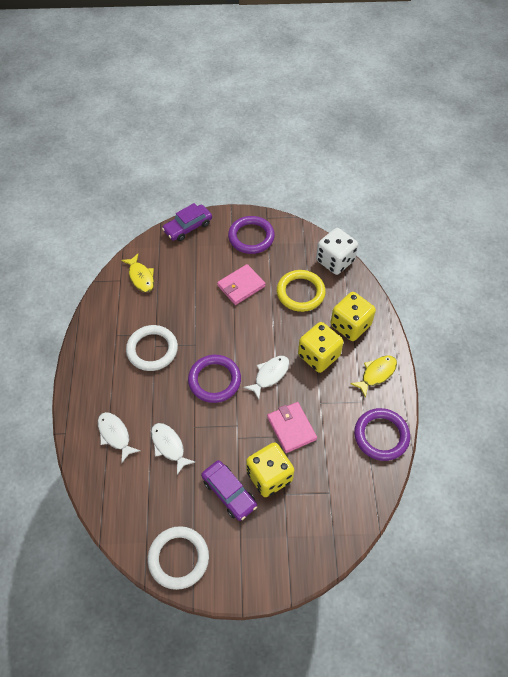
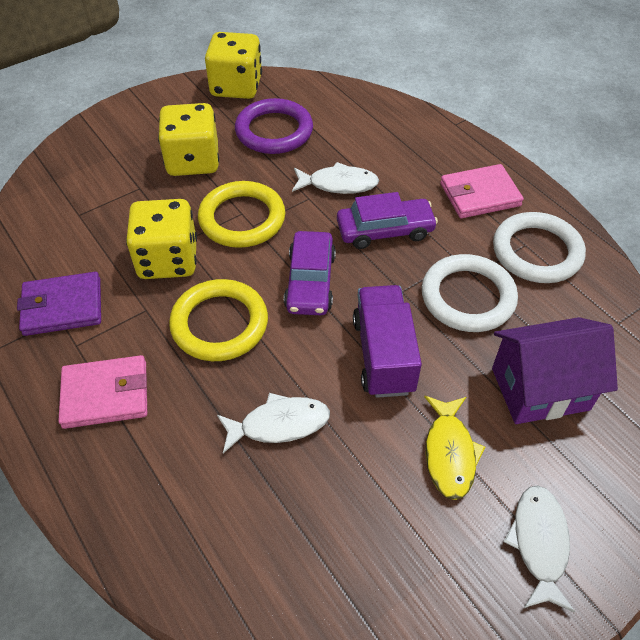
purple house: none = 0 -> [492,317,618,424] = 1
purple ring: [188,355,241,403] [228,216,275,254] [354,408,410,461] = 3 -> [235,98,313,154] = 1
purple truck: none = 0 -> [353,285,422,398] = 1
purple wallet: none = 0 -> [17,272,101,336] = 1
white dice: [316,228,358,275] = 1 -> none = 0
yellow fish: [121,253,154,292] [350,356,397,398] = 2 -> [424,396,485,500] = 1
yellow ring: [277,270,326,312] = 1 -> [169,279,268,361] [198,181,285,248] = 2

